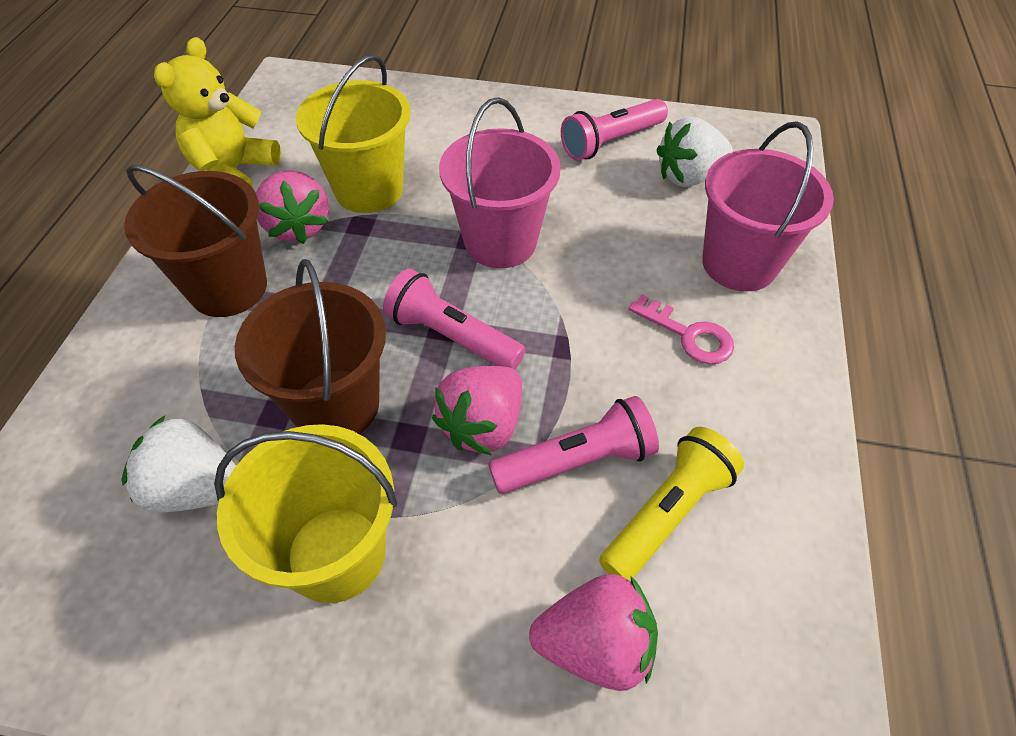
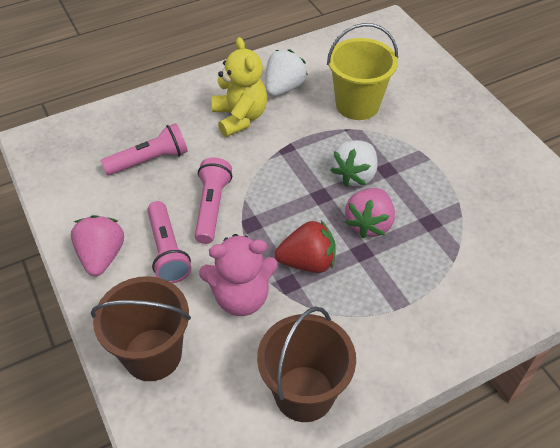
pink bucket: [439,98,561,268] [702,121,834,291] = 2 -> none = 0
pink key: [628,295,734,364] = 1 -> none = 0
pink strawberry: [256,170,329,244] [432,366,522,455] [529,574,658,691] = 3 -> [71,215,124,276] [345,188,395,238] = 2
pink teddy bear: none = 0 -> [199,234,278,316] = 1
red strawberry: none = 0 -> [275,221,336,273] = 1
yellow bucket: [214,424,397,603] [296,54,411,213] = 2 -> [327,23,398,120] = 1
yellow flashlight: [599,427,744,581] = 1 -> none = 0

